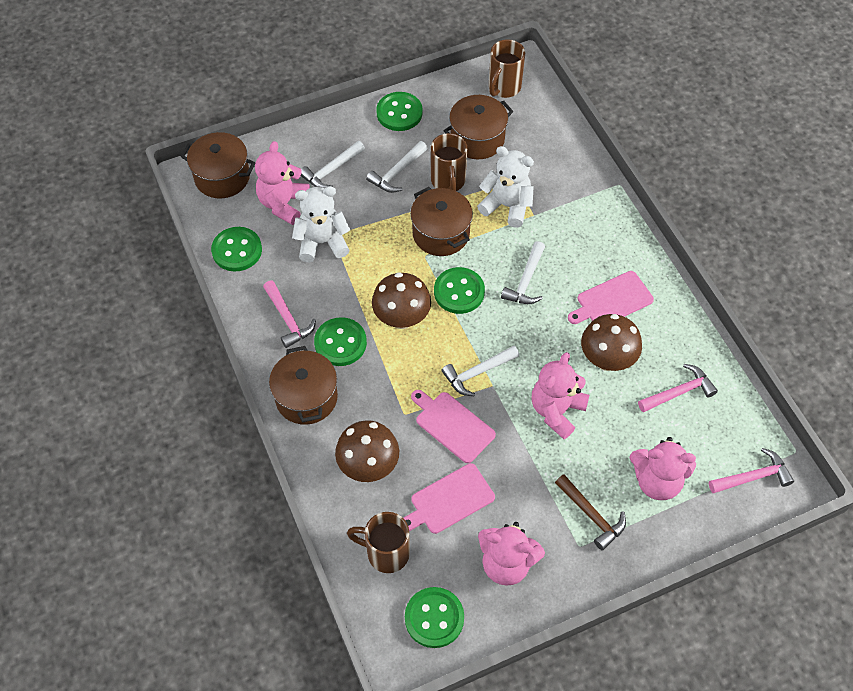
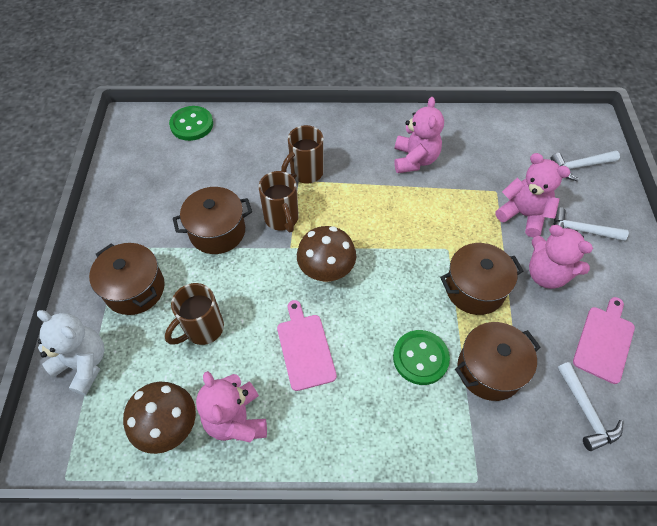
brown hammer: [555,474,626,550] = 1 -> none = 0
brown mushroom: [335,420,399,482] [372,272,431,329] [581,314,642,371] = 3 -> [123,382,196,454] [297,226,356,282] = 2
green button: [211,227,262,272] [314,317,367,366] [376,92,423,131] [405,587,464,648] [434,267,485,314] = 5 -> [169,106,213,141] [393,330,450,385] = 2
pink cutting board: [403,463,495,534] [411,390,496,463] [568,271,654,324] = 3 -> [277,300,337,391] [573,297,635,384] = 2
pink hammer: [263,280,316,348] [638,364,718,412] [709,448,794,493] = 3 -> none = 0
white hammer: [301,141,365,189] [366,141,428,193] [441,346,519,396] [501,241,545,304] = 4 -> [550,150,620,181] [553,207,629,241] [557,362,623,451] = 3
white teddy bear: [292,186,350,262] [477,146,534,228] = 2 -> [37,310,104,395] = 1

